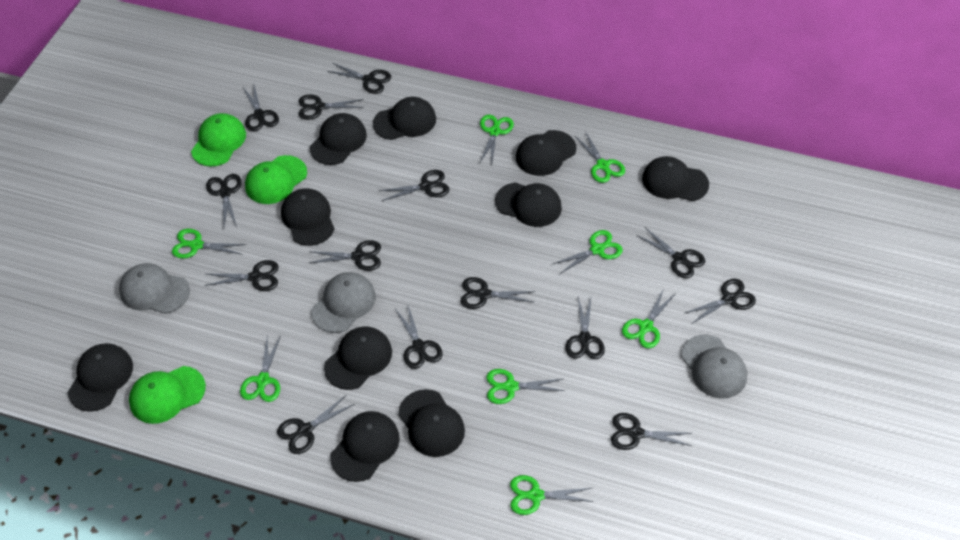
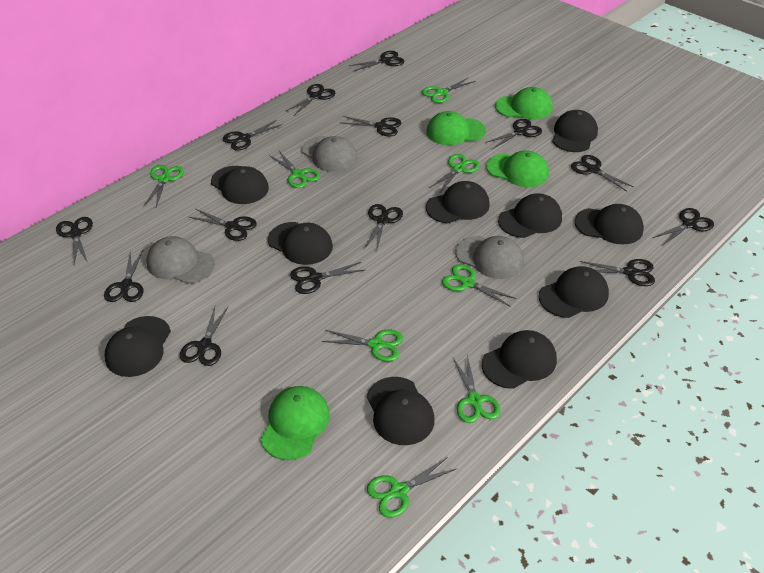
green cap: [129,366,206,424] [191,113,246,167] [245,155,307,204] = 3 -> [261,386,330,460] [427,111,486,145] [486,151,549,187] [495,87,553,119] = 4

